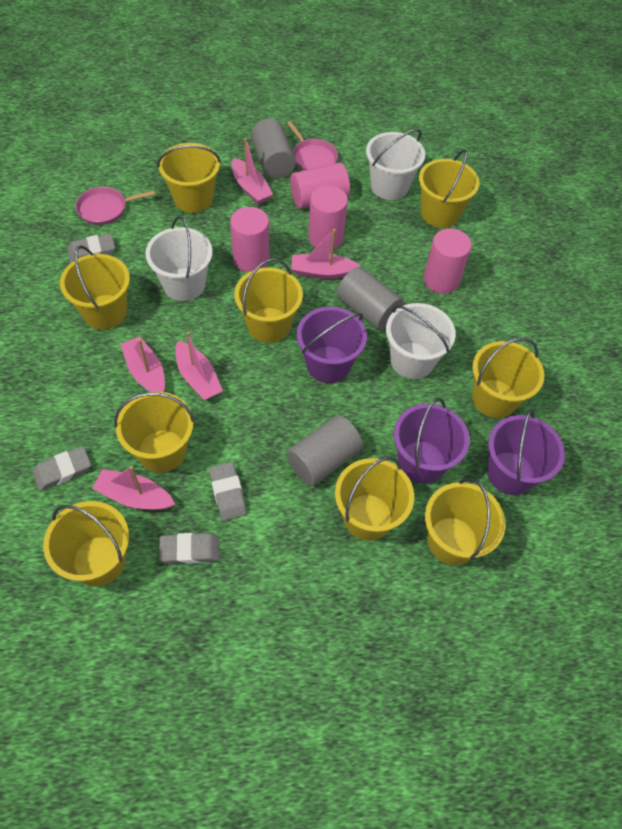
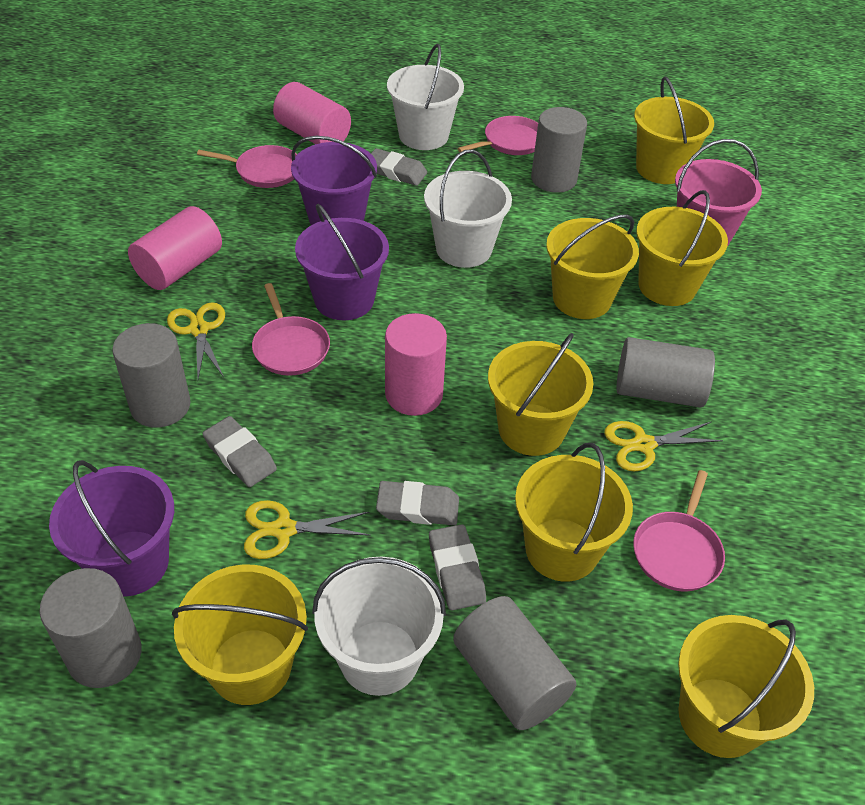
grey cylinder: [251,119,296,179] [287,415,363,486] [337,267,404,330] = 3 -> [39,568,142,688] [112,323,191,428] [453,596,576,730] [531,107,587,193] [616,337,715,407] = 5
pink boat: [92,466,175,510] [120,336,165,392] [175,332,223,400] [232,138,273,204] [291,229,360,279] = 5 -> none = 0
pink bucket: none = 0 -> [675,139,762,246] = 1
pink cylinder: [230,207,269,272] [290,162,350,209] [308,186,348,250] [424,228,472,294] = 4 -> [128,206,222,290] [273,82,351,144] [385,313,447,416] = 3
pink pan: [76,187,155,225] [287,121,338,170] = 2 -> [197,145,297,188] [252,283,330,376] [457,116,538,155] [633,470,725,591] = 4
yellow bucket: [43,501,129,587] [60,245,130,330] [114,392,195,473] [157,143,221,213] [234,258,303,343] [335,457,414,541] [419,150,479,228] [425,478,506,565] [472,337,544,418] = 9 -> [172,565,308,705] [488,333,593,456] [515,443,633,582] [546,214,639,319] [634,76,714,184] [636,190,728,306] [678,615,814,758] = 7
yellow scissors: none = 0 -> [167,302,225,379] [244,500,371,559] [604,421,723,471] = 3

